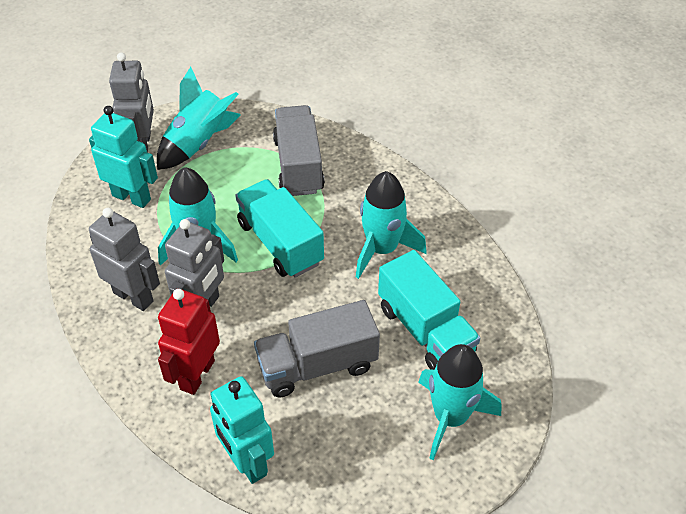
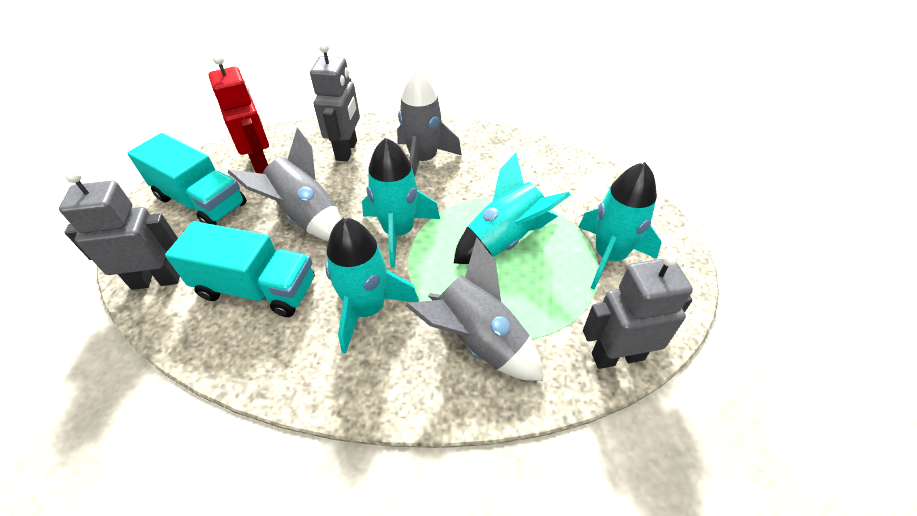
grey rocket: none = 0 -> [228,128,341,241] [397,67,462,177] [405,237,543,381] = 3
grey truck: [254,300,380,398] [273,105,325,196] = 2 -> none = 0
turquoise robot: [89,106,158,208] [210,376,274,484] = 2 -> none = 0

